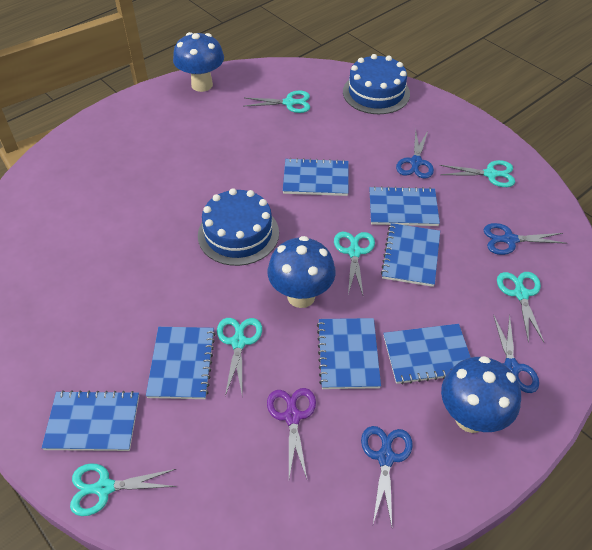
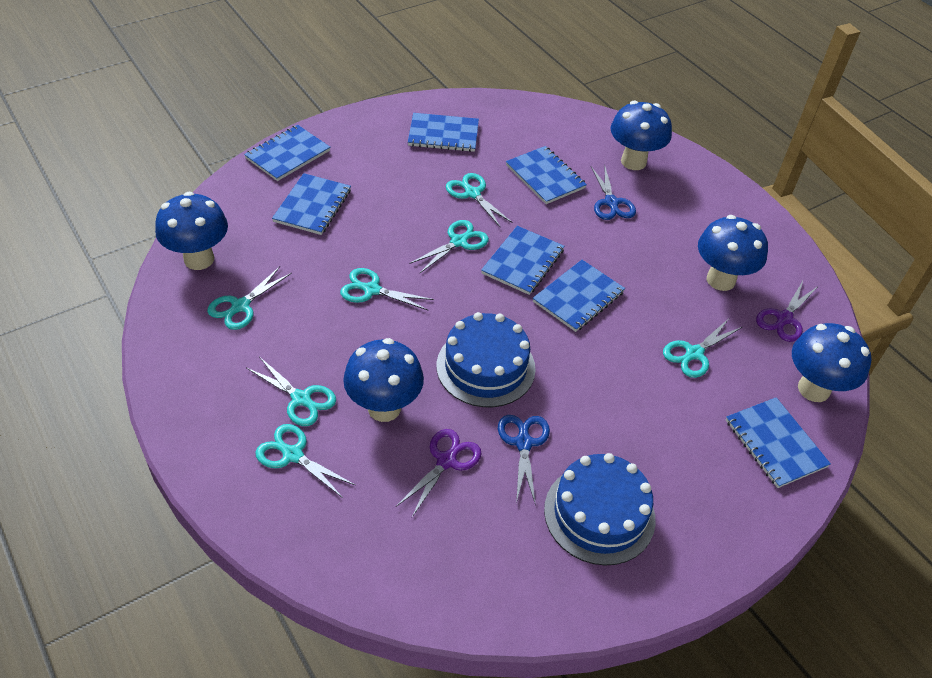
blue mushroom: [173,32,224,92] [268,236,336,308] [441,356,521,433] = 3 -> [155,192,228,270] [343,338,424,422] [611,101,672,170] [698,215,768,291] [792,323,872,402] = 5
blue scissors: [361,426,413,526] [396,130,434,179] [483,223,567,255] [493,315,539,393] = 4 -> [498,415,550,506] [591,165,636,220] = 2
purple scissors: [267,388,316,479] = 1 -> [396,429,482,517] [756,281,817,342] = 2
turquoise scissors: [70,463,177,516] [217,318,262,396] [245,90,310,113] [334,232,375,295] [440,160,515,187] [497,272,544,343] = 6 -> [207,266,292,330] [247,357,336,426] [255,424,355,498] [340,268,434,310] [409,220,489,273] [446,173,513,228] [663,319,742,378] = 7

